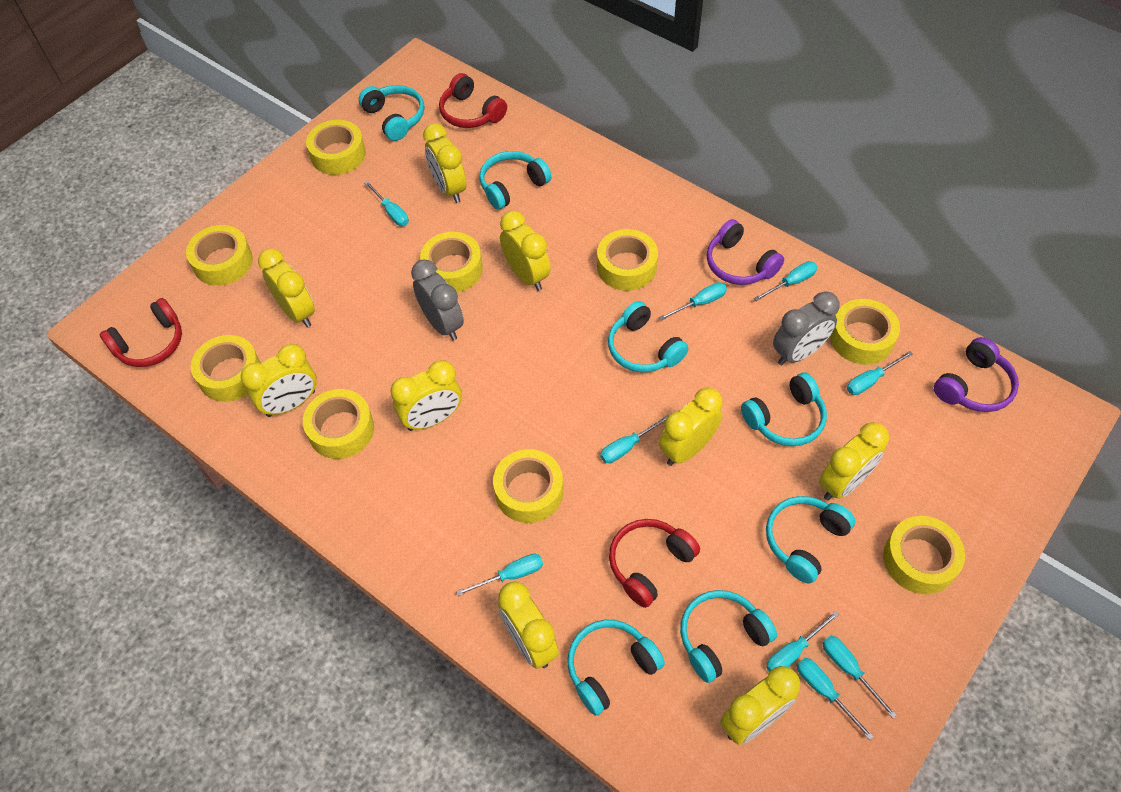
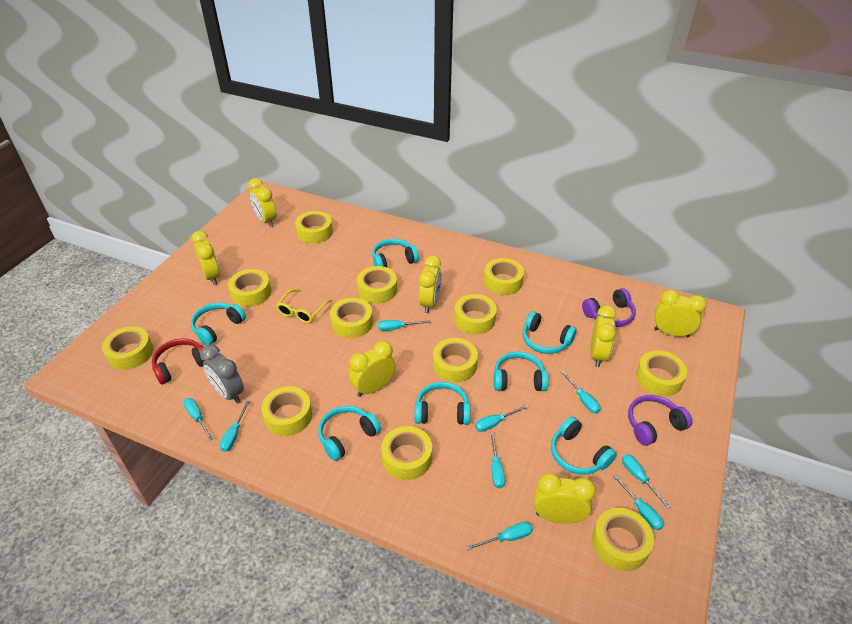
grey clock: [411,260,464,340] [773,291,839,365] = 2 -> [200,345,244,403] = 1
red headphones: [100,298,182,367] [439,73,507,128] [609,519,700,608] = 3 -> [152,338,204,384] = 1
yellow clock: [241,344,317,417] [258,249,315,328] [391,360,462,431] [423,123,466,203] [498,581,559,669] [500,211,551,291] [659,387,722,466] [720,666,800,745] [819,422,889,500] = 9 -> [191,231,220,285] [248,178,276,227] [349,341,396,397] [419,256,441,313] [534,473,596,524] [590,305,616,367] [654,290,707,337] = 7
yellow glasses: none = 0 -> [276,289,332,323] = 1
yellow tape: [186,225,253,286] [191,335,261,402] [303,389,374,459] [306,120,366,175] [420,232,483,292] [493,449,563,523] [597,229,658,291] [830,299,900,365] [883,516,965,594] = 9 -> [102,326,153,370] [228,269,271,307] [261,386,312,436] [295,211,333,244] [330,298,373,338] [357,266,397,304] [381,426,432,480] [433,338,478,383] [454,294,497,334] [484,258,524,295] [592,508,654,571] [636,350,687,396] = 12

